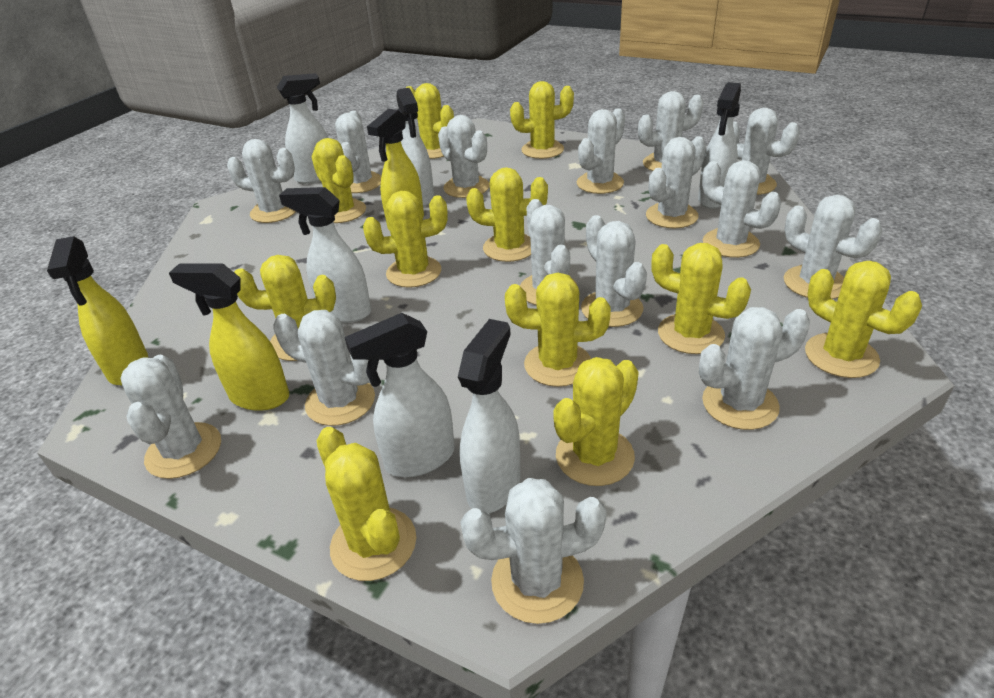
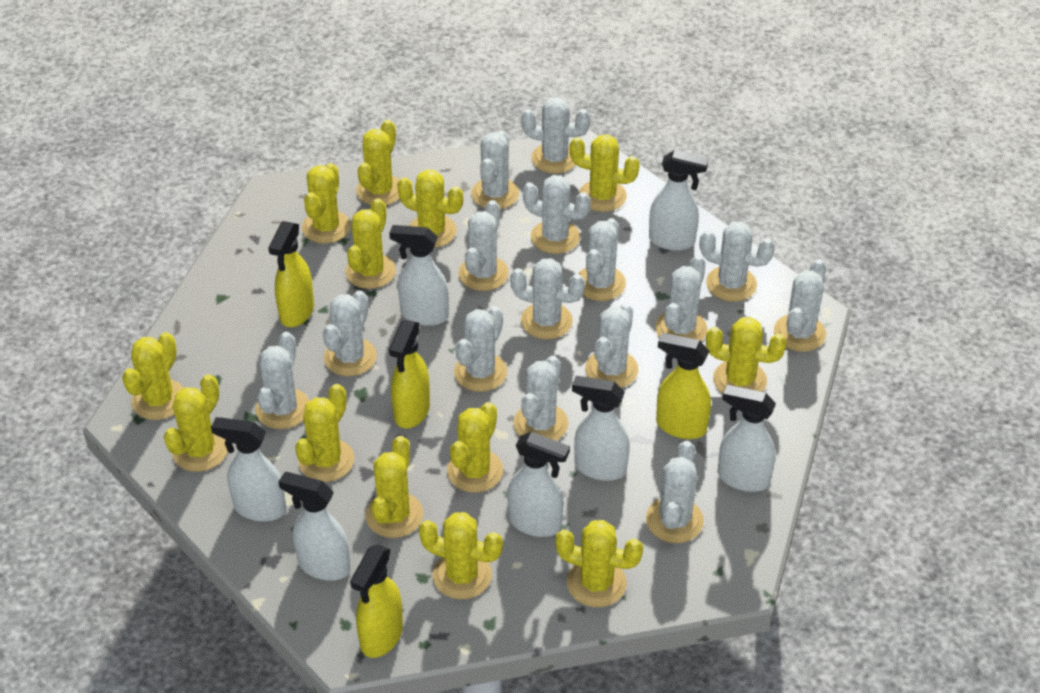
white spray bottle: [277,73,328,184] [279,187,371,323] [345,313,455,477] [397,88,434,207] [458,319,521,513] [698,82,741,209] = 6 -> [211,417,286,521] [278,472,351,580] [389,225,449,326] [507,432,570,537] [572,376,630,481] [649,150,709,251] [718,385,776,492] = 7
yellow cactus: [234,255,336,361] [311,138,366,223] [317,427,416,581] [363,191,448,288] [406,83,454,159] [466,167,548,262] [505,273,611,387] [510,81,574,159] [553,357,639,486] [652,243,751,354] [805,261,922,378] = 11 -> [122,332,184,420] [164,374,227,472] [295,384,354,482] [302,163,351,244] [345,198,396,289] [356,120,400,205] [365,436,423,538] [397,169,463,248] [419,512,503,599] [447,402,503,493] [555,520,643,607] [570,134,640,212] [706,317,787,393] = 13
yellow spray bottle: [47,236,148,385] [169,263,289,411] [367,109,424,230] = 3 -> [268,221,314,327] [350,545,403,658] [389,320,430,429] [656,333,711,439] = 4

